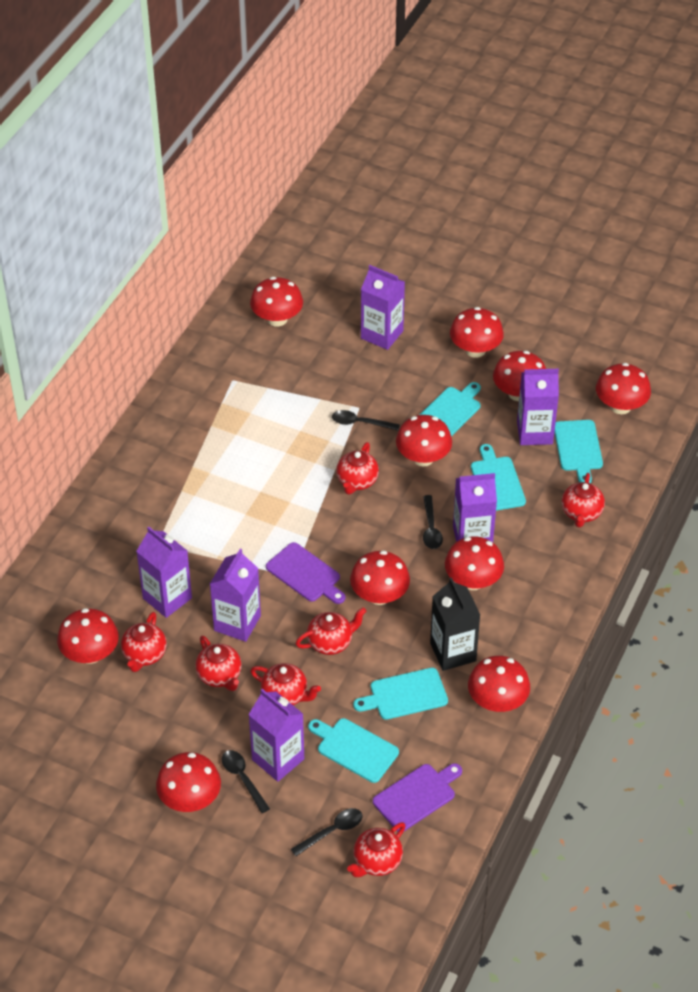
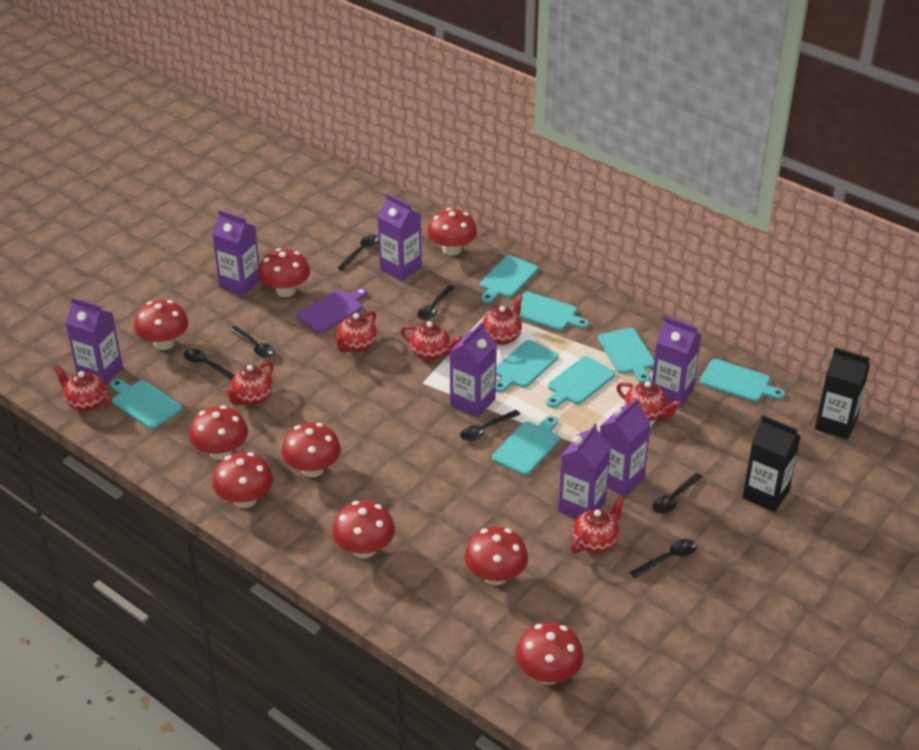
black carton: [430,577,480,671] = 1 -> [742,415,801,512] [815,347,870,439] = 2
black spoon: [221,750,270,813] [291,808,362,856] [332,410,400,430] [423,495,443,549] = 4 -> [184,349,235,380] [229,326,275,358] [337,235,379,270] [417,285,455,321] [460,410,520,441] [630,539,697,578] [653,473,703,514] = 7
purple carton: [136,527,192,618] [210,549,261,642] [248,689,304,782] [361,265,405,350] [453,473,497,542] [517,369,559,445] = 6 -> [65,297,123,385] [212,210,260,296] [377,194,422,281] [450,322,497,417] [558,423,611,519] [600,398,651,497] [652,316,701,408] = 7
purple cutting board: [266,542,345,604] [373,763,462,831] = 2 -> [296,288,368,333] = 1
red mushroom: [57,608,119,664] [156,752,221,812] [250,277,303,327] [350,551,410,605] [396,415,452,467] [445,536,504,590] [450,307,504,358] [468,656,530,712] [493,351,546,401] [596,363,651,414] = 10 -> [134,300,189,350] [189,405,248,460] [212,452,273,508] [258,248,310,297] [281,423,341,477] [332,501,395,558] [427,208,477,256] [464,527,528,585] [516,622,584,685] = 9
turquoise cutting board: [308,718,399,783] [353,668,448,720] [420,382,481,436] [471,444,526,511] [554,420,603,484] = 5 -> [111,379,182,429] [480,256,538,303] [492,416,560,475] [496,340,558,393] [510,292,589,331] [546,356,615,408] [598,328,654,383] [699,359,785,402] = 8

